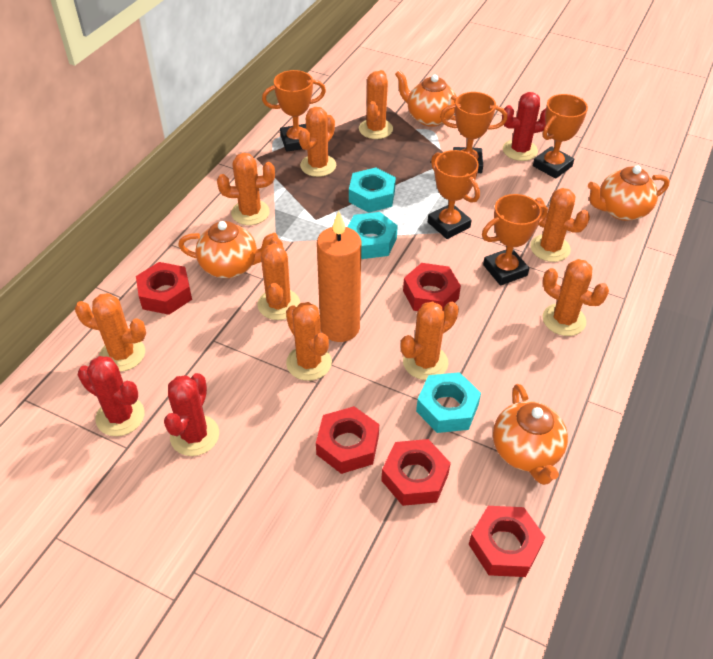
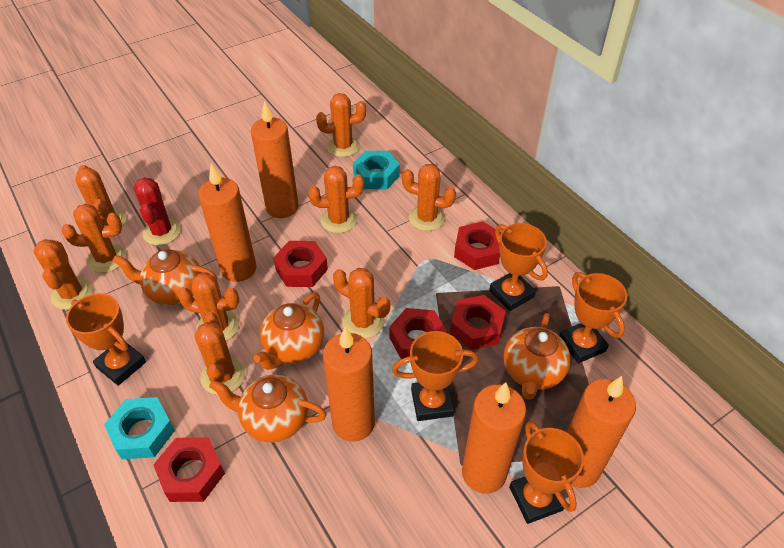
orange candle: [317,211,361,342] = 1 -> [198,163,257,282] [251,101,299,218] [323,327,375,442] [462,382,526,494] [567,376,636,488] = 5
red cactus: [78,356,145,436] [164,373,219,456] [502,92,546,161] = 3 -> [134,177,181,245] = 1
turquoise nut: [348,212,398,259] [349,168,396,213] [416,372,481,433] = 3 -> [104,397,175,459] [353,151,400,189] = 2

